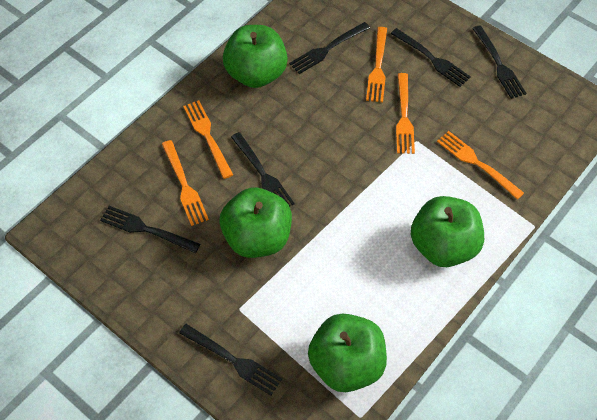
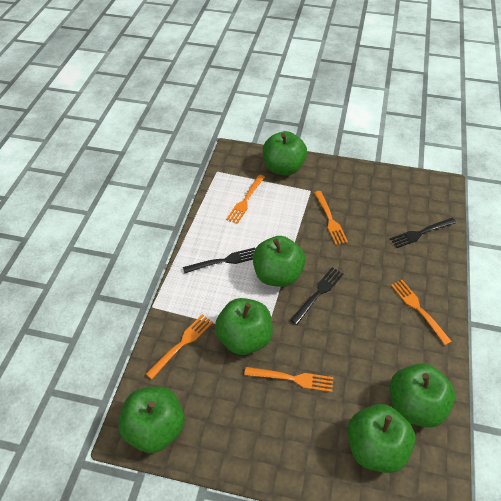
black fork: [100,206,200,253] [179,324,282,396] [231,132,295,207] [289,22,370,74] [391,28,471,87] [472,25,526,99] = 6 -> [183,248,255,273] [290,267,343,325] [390,218,457,248] = 3
green apple: [220,187,292,258] [223,25,288,88] [308,313,387,392] [411,196,484,267] = 4 -> [118,386,184,453] [215,298,273,355] [253,236,306,287] [263,131,307,175] [348,404,416,473] [390,363,455,428] = 6

